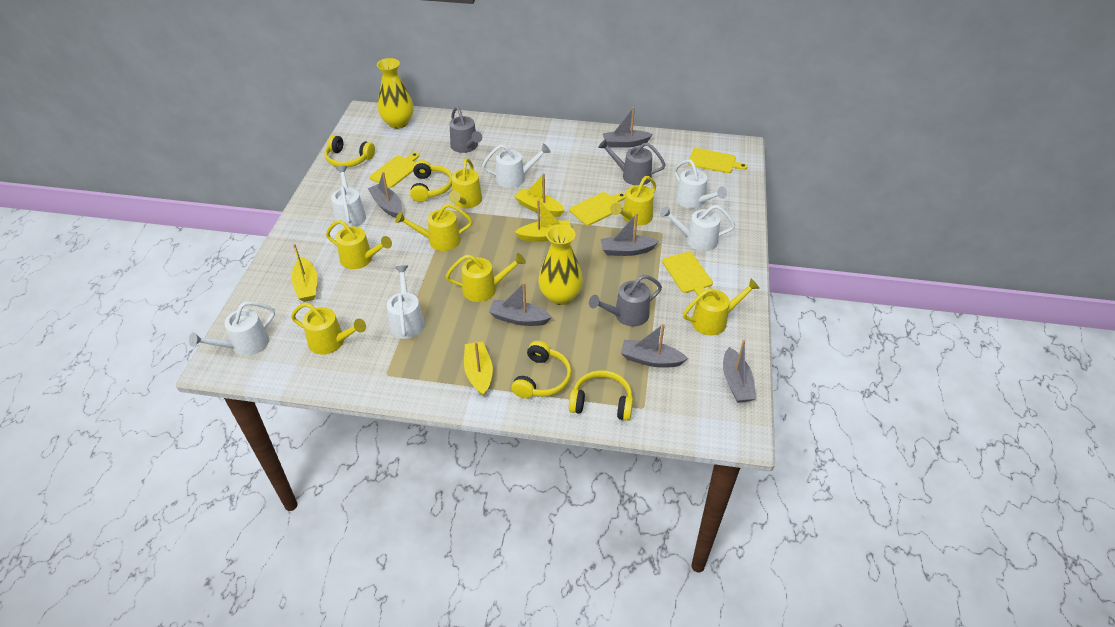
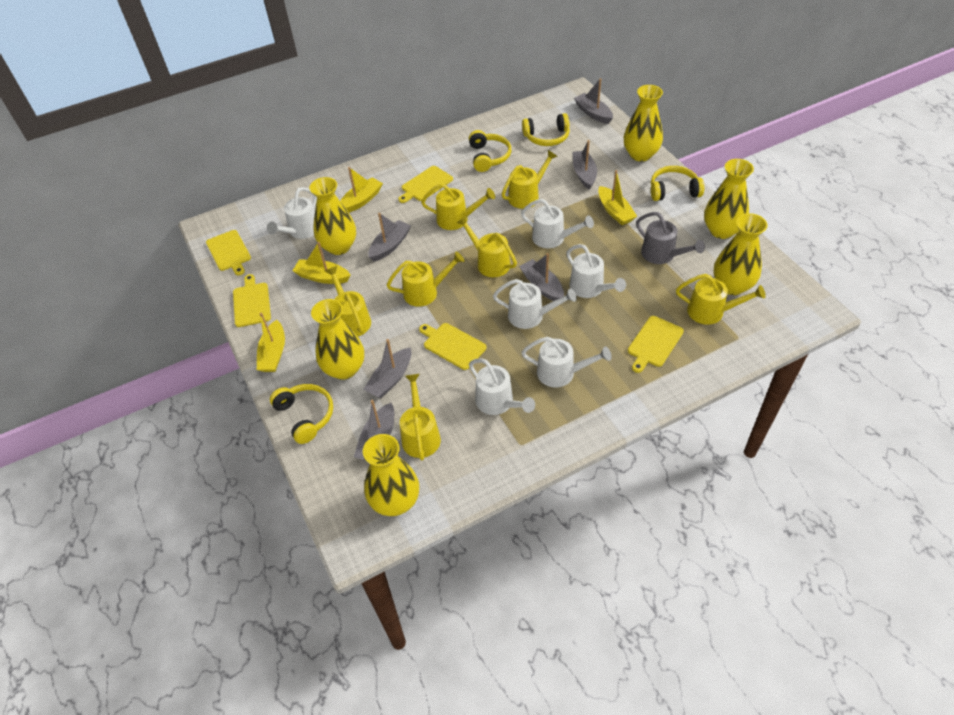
grey watering can: [450,106,482,153] [589,275,662,326] [598,139,666,185] = 3 -> [636,212,705,264] = 1
yellow cutting board: [370,152,419,188] [570,192,626,226] [662,252,713,296] [688,148,747,173] = 4 -> [206,230,251,275] [233,274,271,327] [398,166,453,203] [419,323,487,370] [628,316,684,373] = 5
yellow vase: [377,58,414,129] [538,225,583,305] = 2 -> [310,177,356,255] [311,299,364,380] [363,434,419,516] [624,85,663,162] [704,159,754,239] [714,213,768,295] = 6

